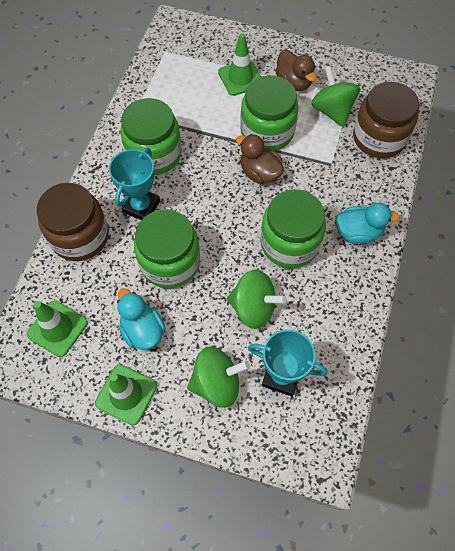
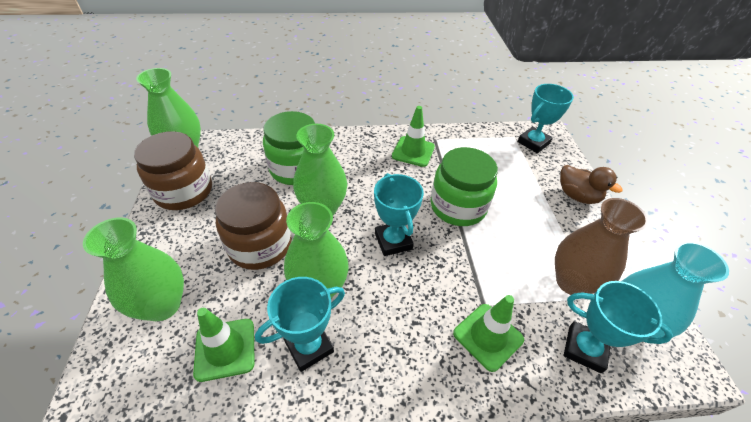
brown duck: [236,134,284,184] [275,50,317,91] = 2 -> [560,165,623,204] = 1
brown vase: none = 0 -> [555,198,648,295] = 1
green jar: [120,98,182,175] [134,209,200,289] [240,75,299,151] [260,189,326,268] = 4 -> [263,111,315,185] [431,147,498,226] = 2
green spinning top: [187,347,250,408] [227,270,287,329] [311,66,360,127] = 3 -> none = 0
green vase: none = 0 -> [83,218,184,321] [136,68,201,147] [284,202,349,298] [293,124,347,215] = 4
turquoise duck: [117,288,165,350] [335,202,400,244] = 2 -> none = 0
turquoise trophy: [109,148,160,220] [248,330,327,396] = 2 -> [255,277,345,372] [374,173,424,256] [517,84,574,153] [564,281,673,373] = 4
turquoise vase: none = 0 -> [622,241,729,338] = 1

